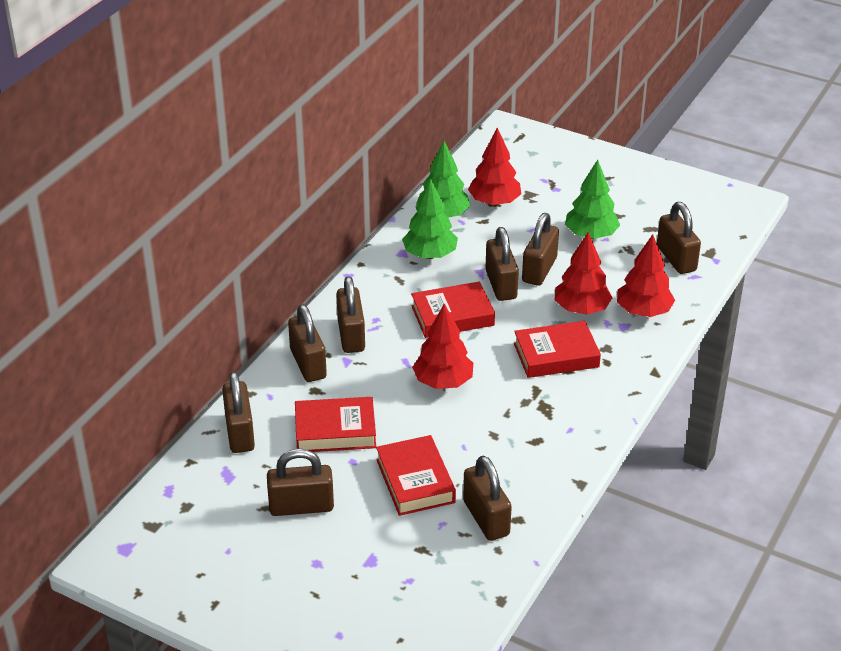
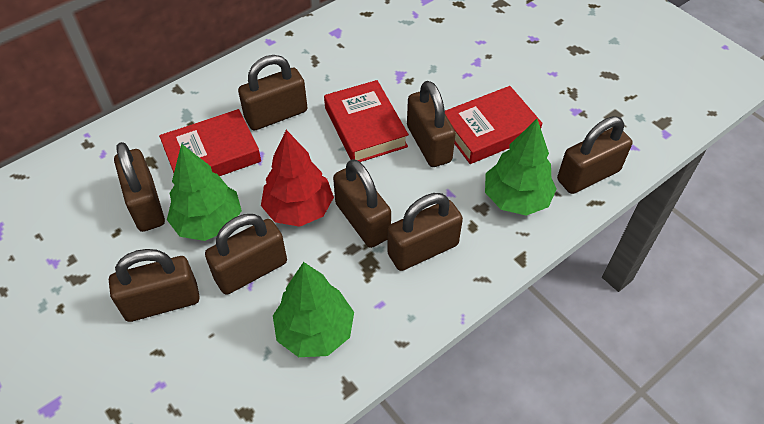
red book: [295,397,376,452] [376,435,456,516] [411,281,495,338] [514,321,601,378] = 4 -> [159,109,261,176] [324,80,409,162] [445,86,542,164] = 3
red tree: [412,303,473,389] [468,127,521,206] [555,232,613,315] [617,234,675,317] = 4 -> [261,130,334,227] = 1

